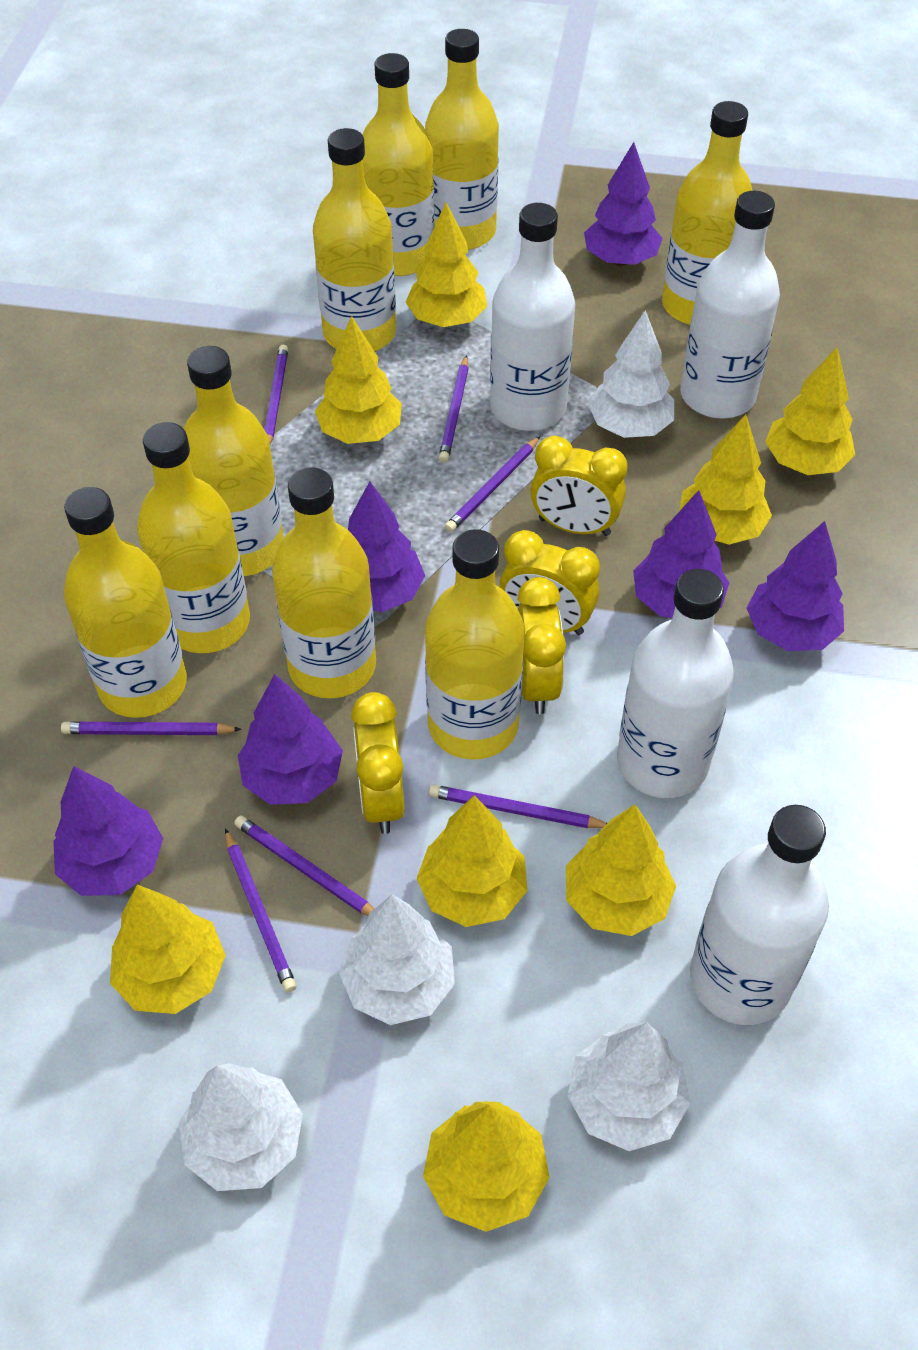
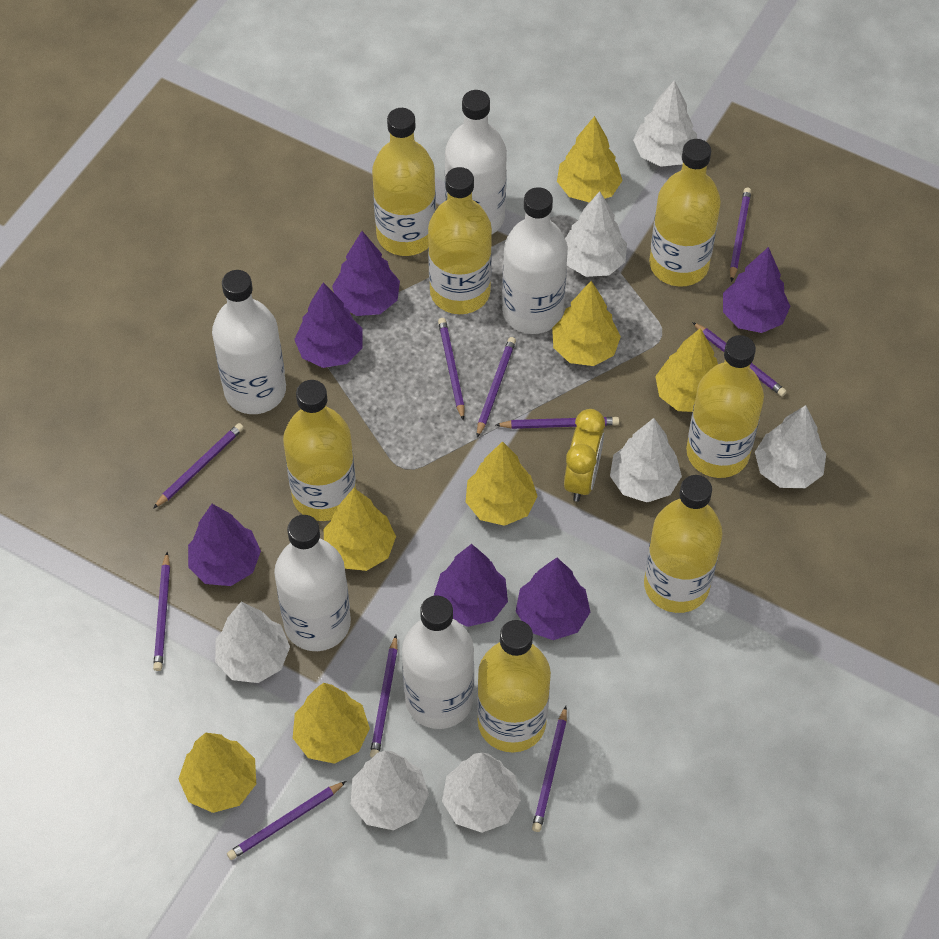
purple pencil: [61,722,242,735] [225,828,297,993] [234,815,374,916] [264,345,288,445] [429,785,607,828] [439,355,469,463] [445,436,540,532] = 7 -> [153,423,244,509] [153,552,170,671] [227,781,346,860] [370,635,398,758] [438,318,465,421] [477,337,516,437] [496,417,619,429] [532,706,567,832] [692,322,787,397] [730,188,751,282] = 10
white bottle: [490,203,575,431] [617,569,734,798] [680,191,780,418] [690,805,829,1025] = 4 -> [212,270,286,414] [274,515,351,651] [402,595,474,729] [445,90,507,234] [502,187,568,334] = 5
white tree: [179,1063,303,1191] [339,894,455,1025] [567,1022,691,1151] [588,310,674,438] = 4 -> [215,602,290,683] [351,751,429,830] [442,753,521,833] [565,191,627,277] [610,418,682,502] [633,80,697,167] [755,405,826,488] = 7
yellow bottle: [64,487,187,718] [137,422,250,653] [184,346,284,576] [272,467,376,698] [313,128,396,351] [363,53,435,276] [425,29,499,250] [425,529,524,759] [662,101,752,325] = 9 -> [283,380,356,521] [372,108,436,256] [428,167,492,314] [477,620,551,752] [644,475,723,613] [649,139,721,287] [686,335,764,478] = 7
yellow clock: [351,692,404,834] [500,530,600,635] [517,577,566,714] [530,436,628,536] = 4 -> [564,409,605,502] = 1
yellow tree: [110,885,226,1014] [315,316,402,444] [406,202,487,327] [417,795,528,927] [423,1101,550,1232] [566,805,676,936] [680,414,772,545] [765,346,855,475] = 8 -> [179,733,256,813] [293,683,370,764] [324,488,396,571] [466,441,537,526] [552,281,621,366] [557,116,623,203] [655,328,718,412] = 7

